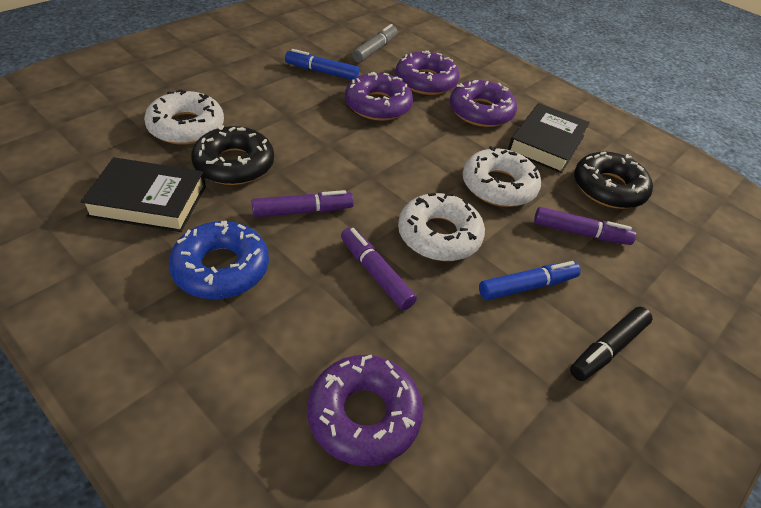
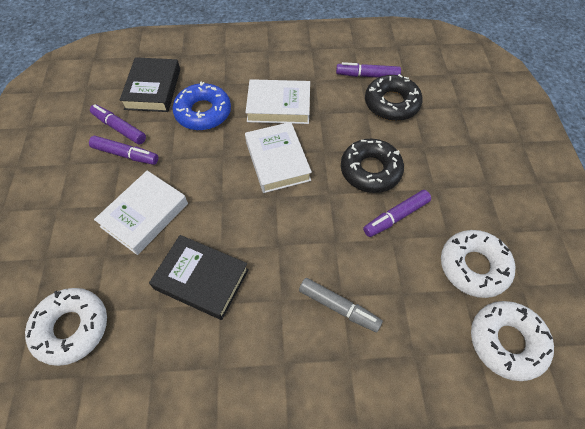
black marker: [570,307,652,381] = 1 -> none = 0
blue marker: [285,49,359,80] [479,261,581,300] = 2 -> none = 0
purple donut: [307,355,423,466] [345,72,413,121] [396,50,459,95] [450,80,517,127] = 4 -> none = 0
purple marker: [251,190,354,217] [341,227,417,310] [534,207,636,245] = 3 -> [89,136,158,165] [90,104,146,144] [336,62,401,78] [363,190,431,237] = 4
white book: none = 0 -> [94,171,188,255] [245,79,310,124] [245,122,312,193] = 3

